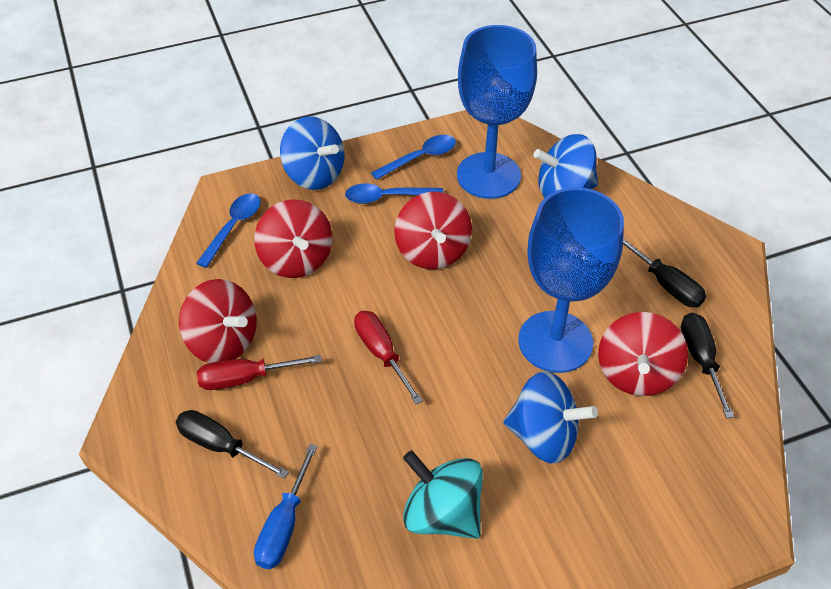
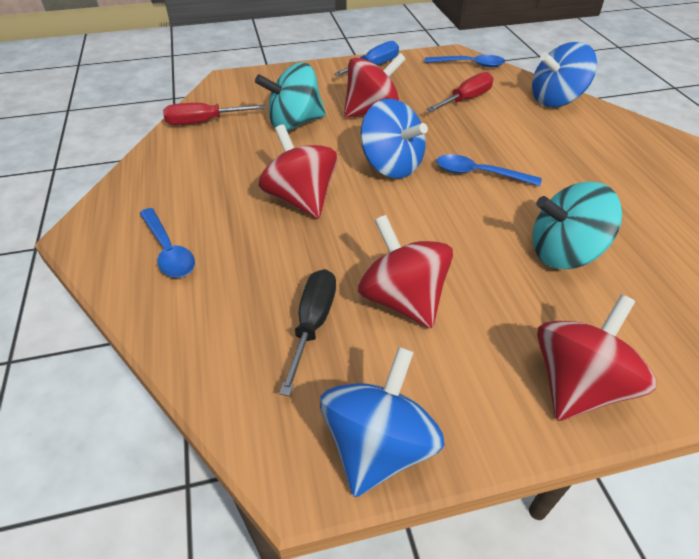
black screwdriver: [176,410,289,479] [623,238,706,307] [681,313,734,419] = 3 -> [279,269,336,396] = 1
blue goblet: [457,25,537,199] [518,187,624,373] = 2 -> none = 0
turquoise spinning top: [403,450,483,539] = 1 -> [255,62,326,131] [532,182,622,269] = 2

